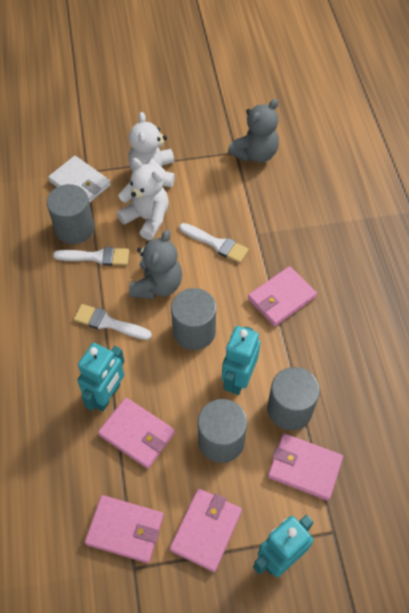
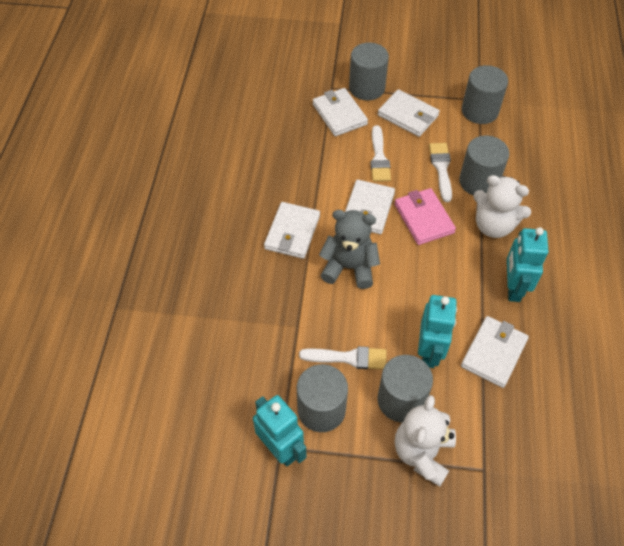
grey cylinder: [47,184,94,244] [171,288,216,350] [198,399,247,463] [267,367,320,431] = 4 -> [297,364,348,432] [349,43,389,100] [378,355,433,422] [459,136,509,195] [462,65,508,124] = 5
grey teddy bear: [129,230,182,299] [228,99,279,163] = 2 -> [319,210,380,289] = 1
pink wallet: [85,495,164,563] [98,397,175,469] [170,489,242,572] [248,266,317,327] [268,433,343,501] = 5 -> [394,188,456,245] = 1
white wallet: [48,156,111,203] = 1 -> [264,202,320,259] [313,88,368,136] [345,180,395,234] [378,89,440,137] [461,316,529,388] = 5

